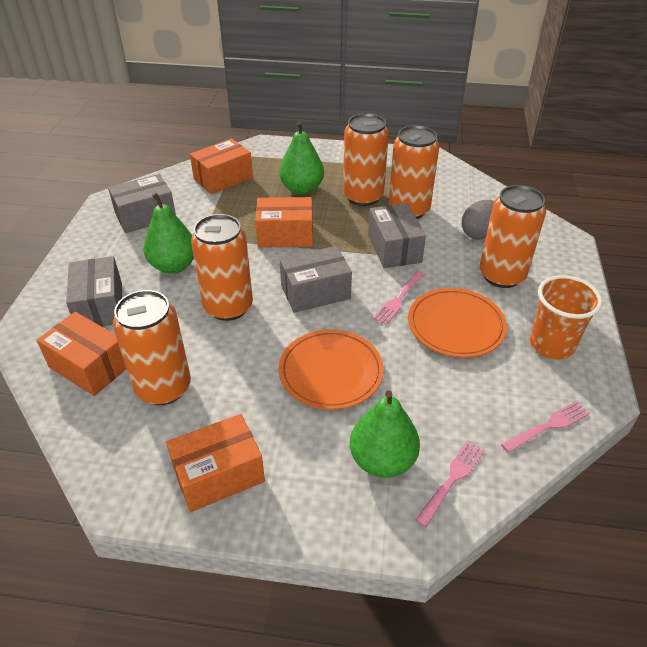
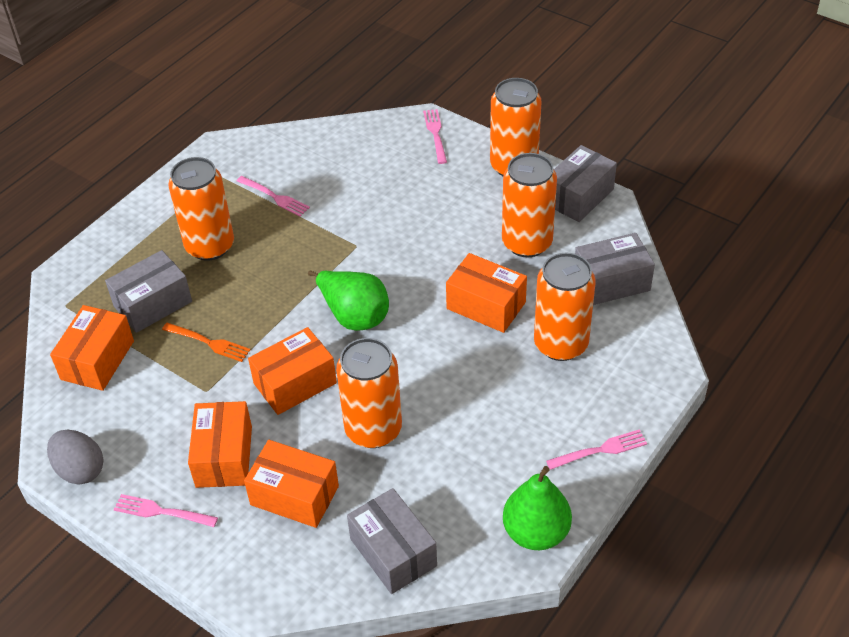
green pear: [144,193,194,274] [279,121,324,195] [350,390,420,478] = 3 -> [308,270,389,331] [503,466,572,550] = 2
orange box: [37,312,127,396] [166,414,265,512] [190,138,253,194] [255,197,313,248] = 4 -> [50,305,134,391] [188,401,252,488] [244,440,339,528] [248,327,337,415] [446,253,527,333] = 5
orange cup: [530,275,603,360] = 1 -> none = 0
orange fork: none = 0 -> [162,323,250,362] = 1
orange plate: [279,329,384,410] [408,288,507,358] = 2 -> none = 0
pink fork: [373,271,425,325] [415,441,485,527] [501,401,590,453] = 3 -> [114,494,218,527] [237,176,310,217] [423,109,447,164] [546,429,647,470] = 4

